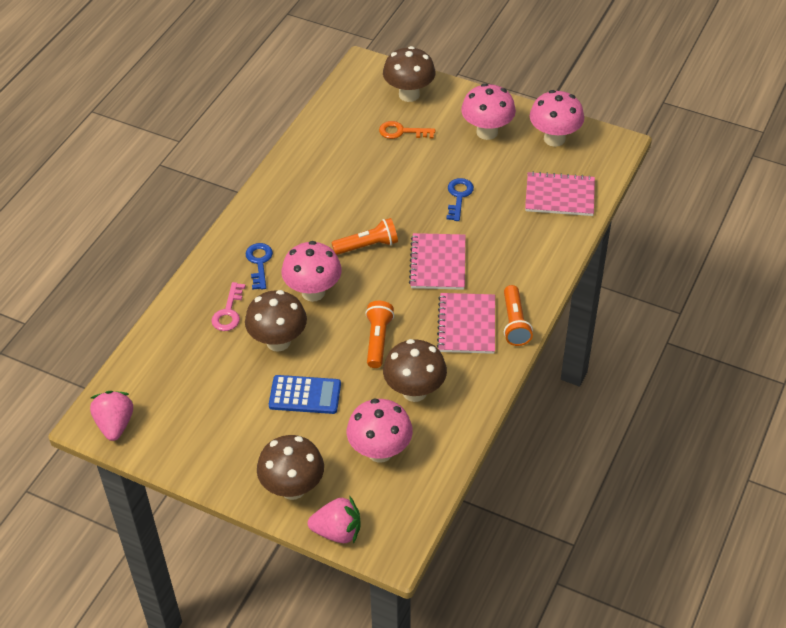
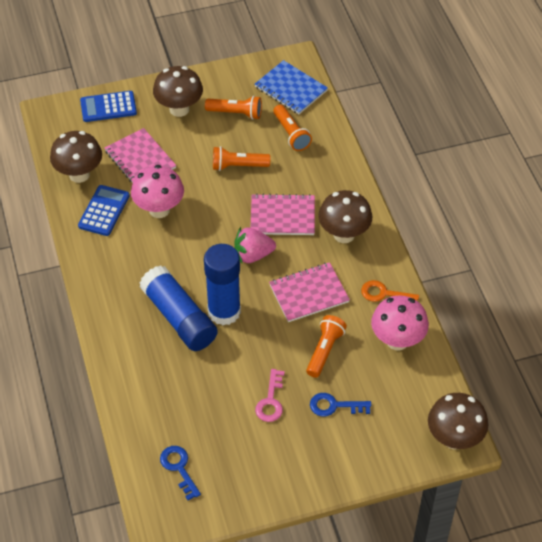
blue calculator: [269,375,341,414] = 1 -> [78,185,129,236] [80,91,137,122] = 2
blue glue stick: none = 0 -> [140,265,218,351] [204,244,241,325] = 2
blue notebook: none = 0 -> [255,60,328,114] = 1
orange flashlight: [331,218,398,255] [365,301,394,368] [504,285,533,346] = 3 -> [205,96,262,120] [213,146,270,171] [273,105,312,151] [306,315,347,378] = 4
pink mushroom: [282,241,342,302] [347,399,413,463] [461,83,516,140] [530,90,584,147] = 4 -> [131,165,184,218] [371,295,429,351] = 2
pink strawberry: [90,391,133,441] [308,496,361,544] = 2 -> [234,227,276,263] = 1

